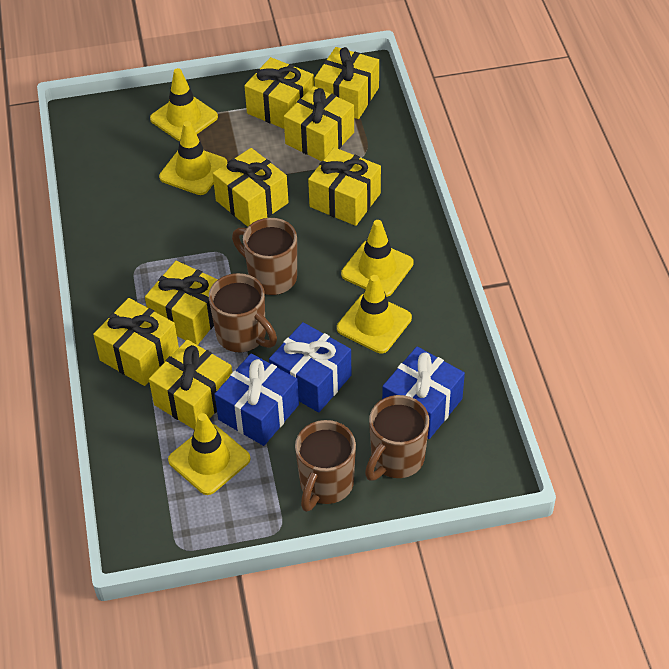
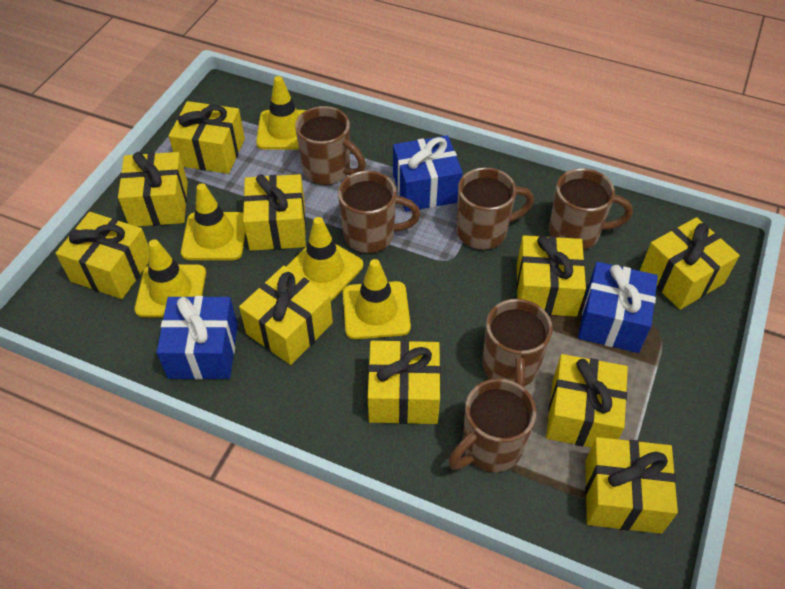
brown mug: [209,273,277,353] [232,218,297,295] [295,420,356,512] [365,395,429,481] = 4 -> [295,106,366,185] [338,171,420,253] [448,378,536,472] [457,167,534,250] [482,299,553,387] [549,168,633,250] = 6
yellow gift: [93,298,179,386] [145,261,218,345] [149,340,232,430] [212,148,289,227] [244,57,314,129] [284,86,354,161] [308,147,381,226] [314,47,379,119] = 8 -> [56,212,149,299] [118,152,188,226] [169,101,245,174] [239,266,333,365] [243,174,306,251] [368,340,441,424] [516,235,586,317] [546,354,628,447] [585,437,678,534] [640,217,740,310] = 10

